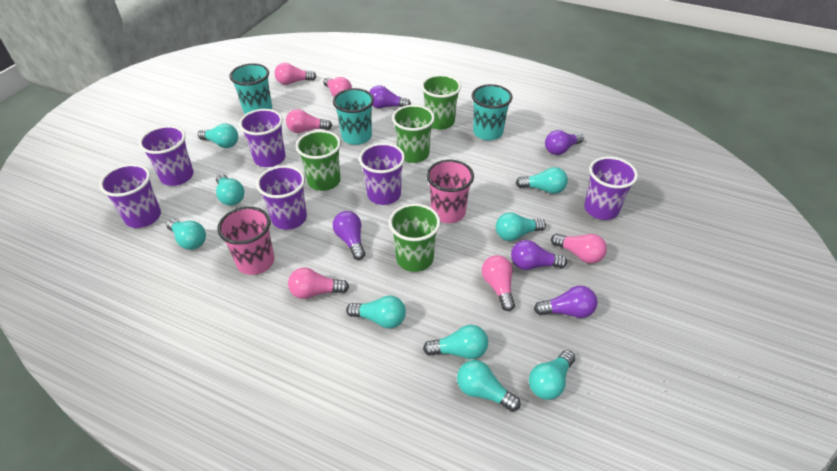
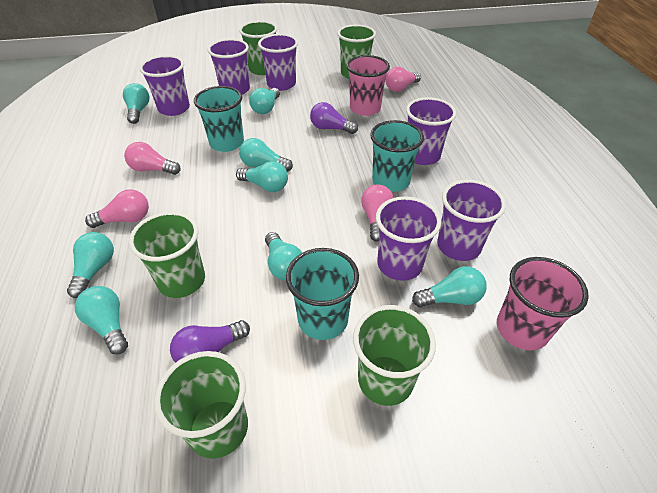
green cup: [296,130,341,191] [389,203,441,272] [392,105,435,163] [421,75,461,130] = 4 -> [129,212,205,298] [154,351,248,459] [239,21,277,75] [337,25,376,79] [353,305,436,406] = 5
pink light bulb: [275,63,317,85] [286,109,332,133] [288,268,349,299] [323,77,352,97] [482,255,515,311] [551,233,607,264] = 6 -> [85,189,149,228] [124,142,181,175] [361,184,394,242] [385,67,421,92] = 4
purple light bulb: [333,211,365,260] [369,85,411,108] [511,240,567,270] [534,286,597,318] [545,130,584,155] = 5 -> [170,320,250,363] [310,102,358,134] = 2
turquoise light bulb: [166,219,206,250] [198,124,238,148] [216,174,244,206] [346,296,406,328] [423,325,488,359] [457,360,521,412] [496,212,546,241] [516,167,568,194] [529,350,575,400] = 9 -> [67,232,114,298] [75,286,128,354] [123,83,149,124] [236,161,288,192] [239,138,293,172] [249,88,280,114] [265,232,302,280] [412,266,486,307] = 8

